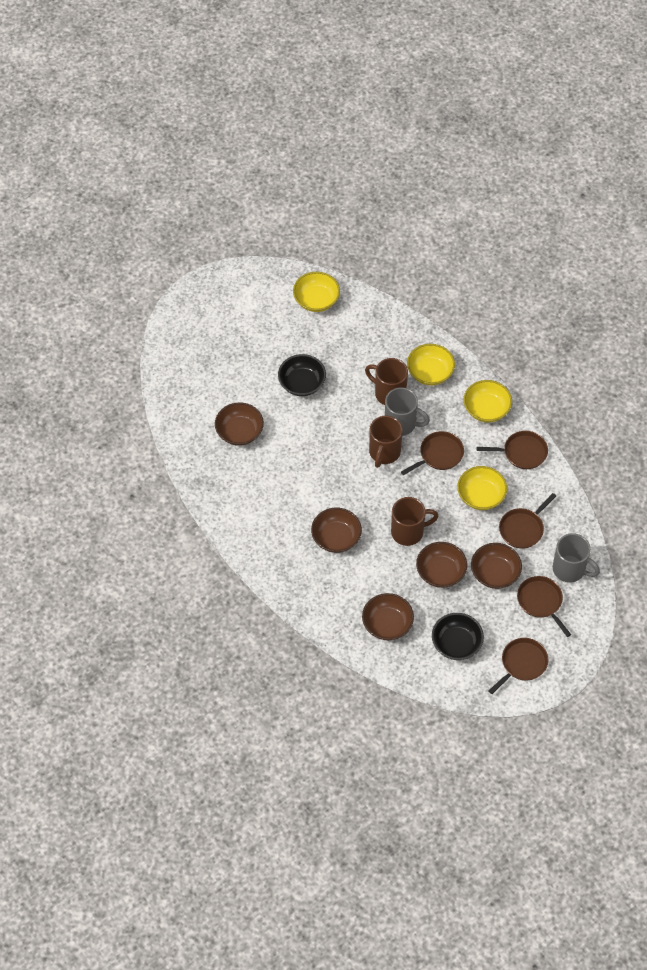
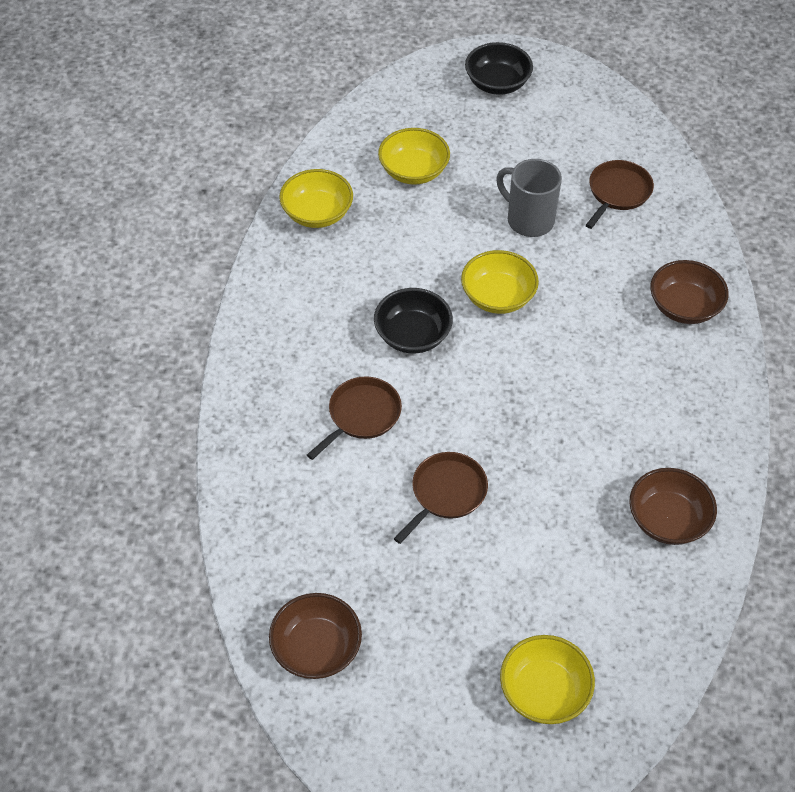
brown bowl: [215,402,264,446] [311,508,362,553] [362,593,414,640] [416,542,467,588] [471,543,522,589] = 5 -> [269,593,362,679] [629,468,717,545] [650,260,729,324] = 3
brown mug: [365,358,408,405] [369,416,403,468] [391,497,438,546] = 3 -> none = 0
brown pan: [401,431,464,475] [477,431,548,469] [488,638,548,694] [499,493,556,549] [517,576,571,637] = 5 -> [307,376,402,460] [394,452,488,544] [586,160,654,229] = 3
grey mug: [385,387,430,436] [553,533,600,583] = 2 -> [496,159,562,237] = 1

